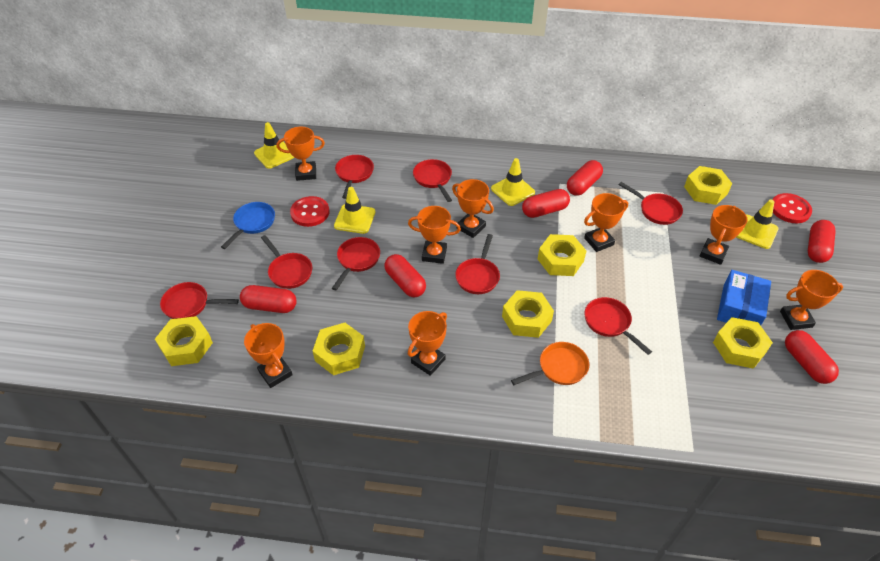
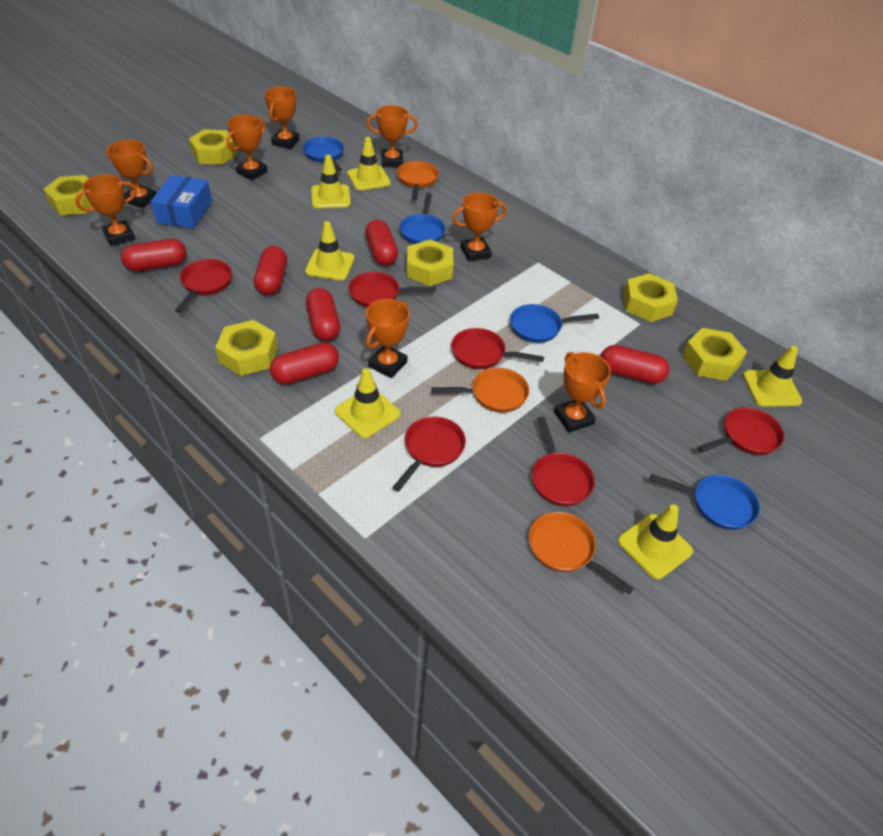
blue pan: [221,202,275,249] = 1 -> [303,137,344,172] [399,193,445,244] [510,304,599,343] [650,474,760,530] = 4
orange pan: [511,342,589,385] = 1 -> [397,161,439,200] [432,368,529,413] [529,512,634,594] = 3
red button: [290,196,329,227] [772,193,812,223] = 2 -> none = 0
red pan: [160,282,239,319] [261,235,312,289] [332,237,380,290] [335,155,374,199] [413,159,452,202] [455,234,500,294] [584,297,652,355] [619,182,683,225] = 8 -> [175,259,232,313] [349,272,436,307] [393,417,466,491] [451,328,544,369] [532,417,595,506] [697,407,784,455] = 6
yellow traffic cone: [254,122,294,169] [334,187,375,234] [491,158,535,206] [737,199,778,249] = 4 -> [305,221,354,280] [311,155,351,208] [335,368,400,438] [347,137,391,191] [618,505,693,579] [743,346,802,407] = 6

